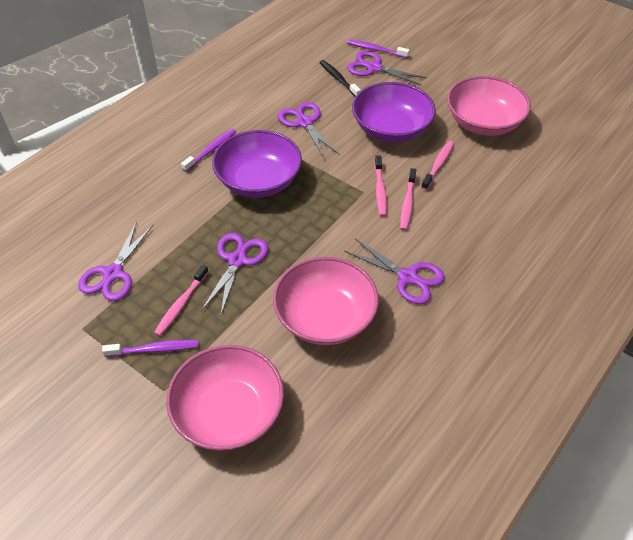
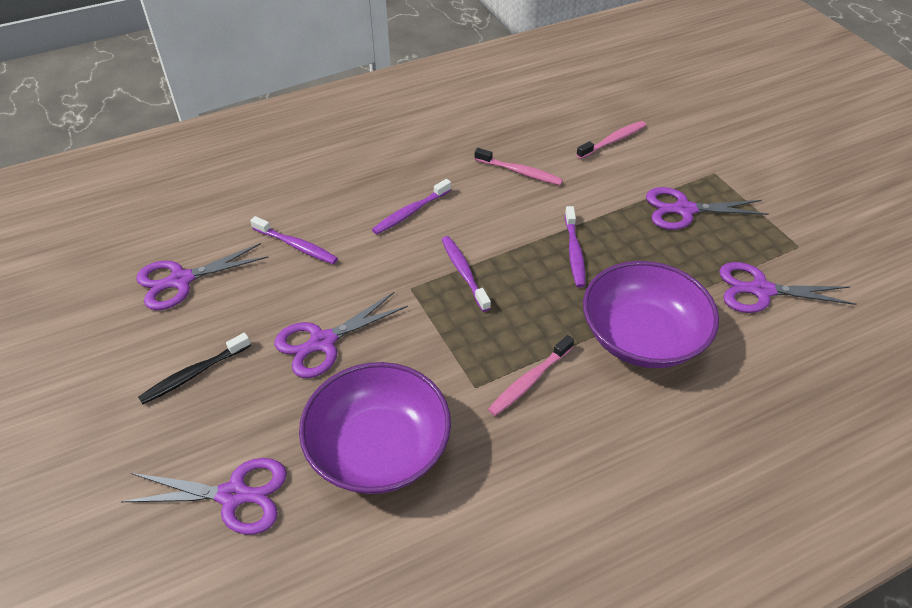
pink bowl: [166,345,284,451] [273,257,379,345] [447,76,531,136] = 3 -> none = 0
pink toothbrush: [154,264,209,336] [374,155,387,217] [400,168,416,231] [421,141,454,190] = 4 -> [475,148,563,185] [488,335,574,416] [576,121,646,159] = 3
purple toothbrush: [102,340,198,357] [181,129,236,172] [347,40,409,58] = 3 -> [250,216,338,264] [372,179,451,234] [442,236,491,312] [565,206,585,288] = 4

